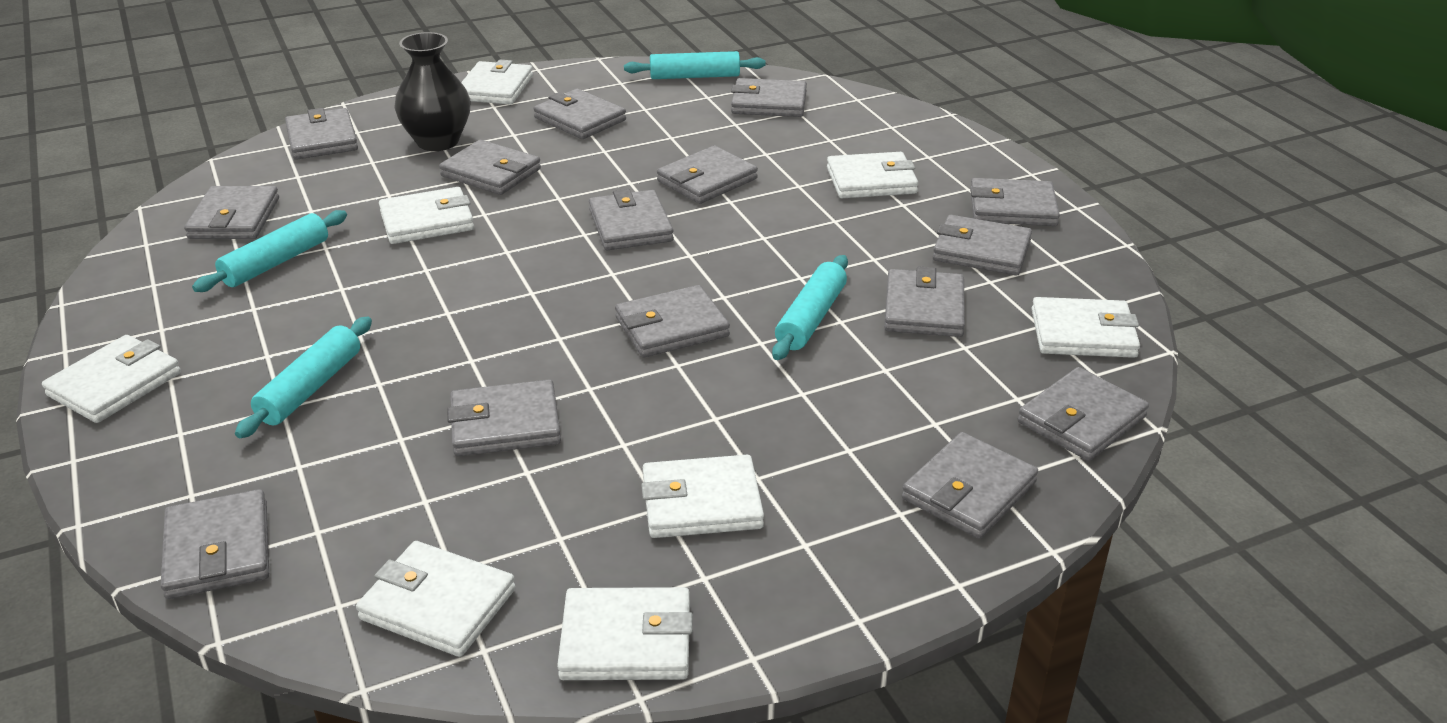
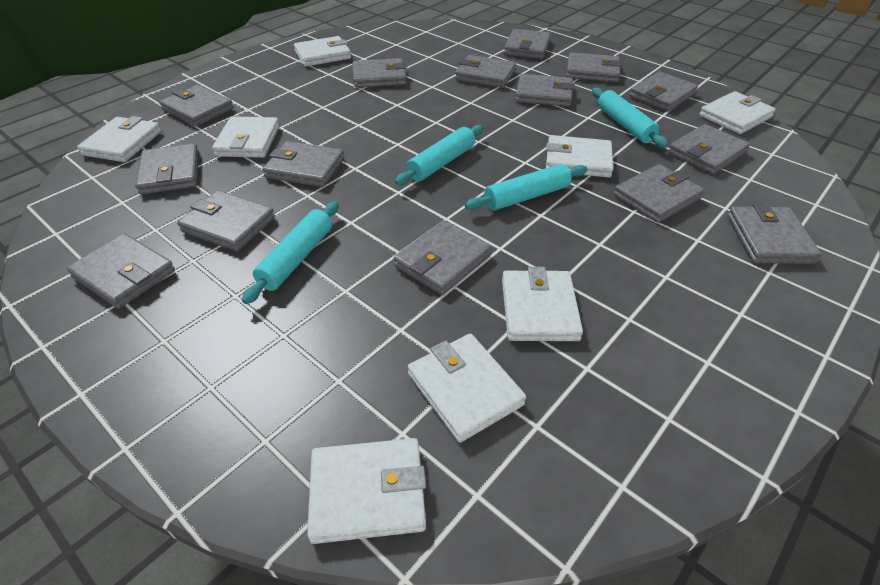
black vase: [395,32,470,151] = 1 -> none = 0

